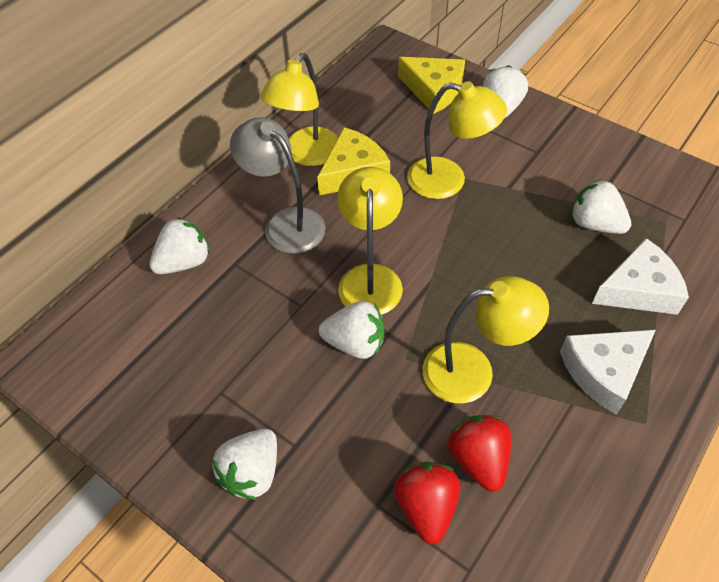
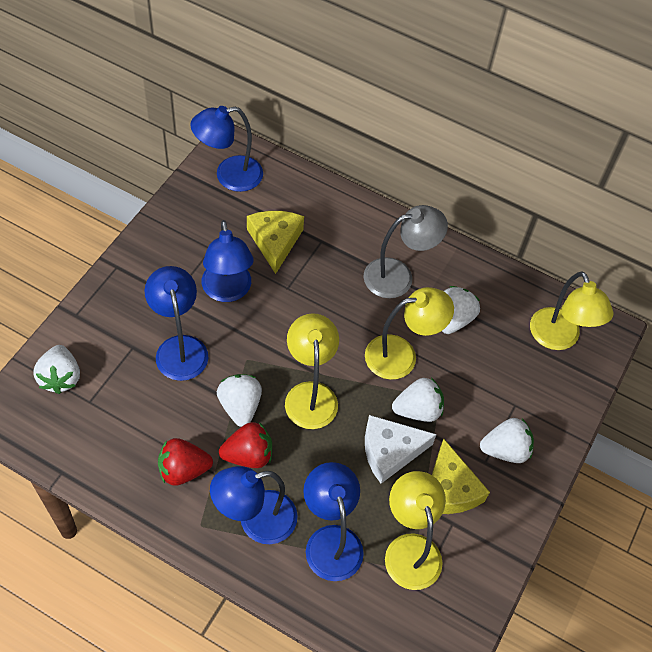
blue lamp: none = 0 -> [145,266,208,381] [190,106,263,192] [202,220,254,302] [210,466,298,544] [303,462,364,581] = 5
white cheese: [560,330,656,415] [592,238,689,315] = 2 -> [365,415,437,484] = 1

